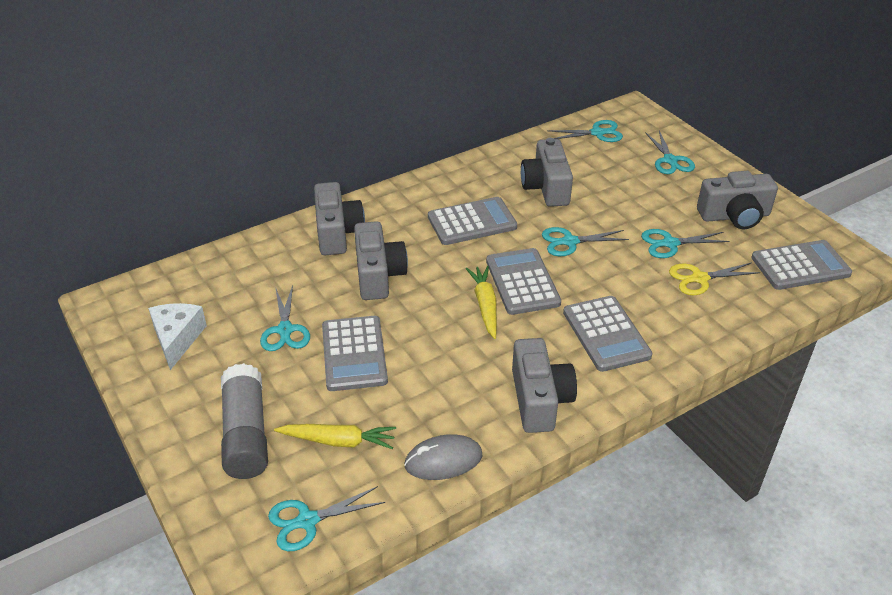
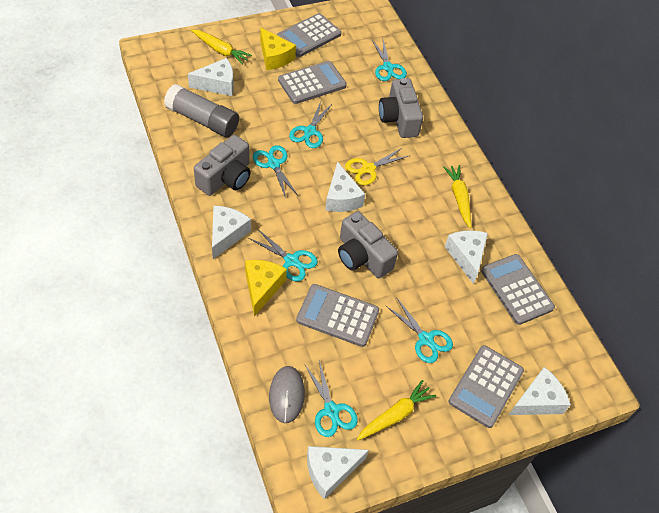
grey camera: [314,182,365,255] [354,221,408,300] [512,338,577,433] [521,138,573,207] [697,171,778,229] = 5 -> [194,135,251,196] [338,211,398,278] [379,78,423,138] = 3
white cheese: [148,303,207,370] = 1 -> [188,58,234,96] [212,206,251,259] [307,446,369,500] [325,162,365,212] [445,230,488,284] [509,367,571,415] = 6
yellow carrot: [274,424,396,449] [466,266,497,339] = 2 -> [191,29,252,65] [357,380,436,441] [443,165,471,228] = 3
yellow cheese: none = 0 -> [245,260,287,316] [260,27,296,70] = 2

